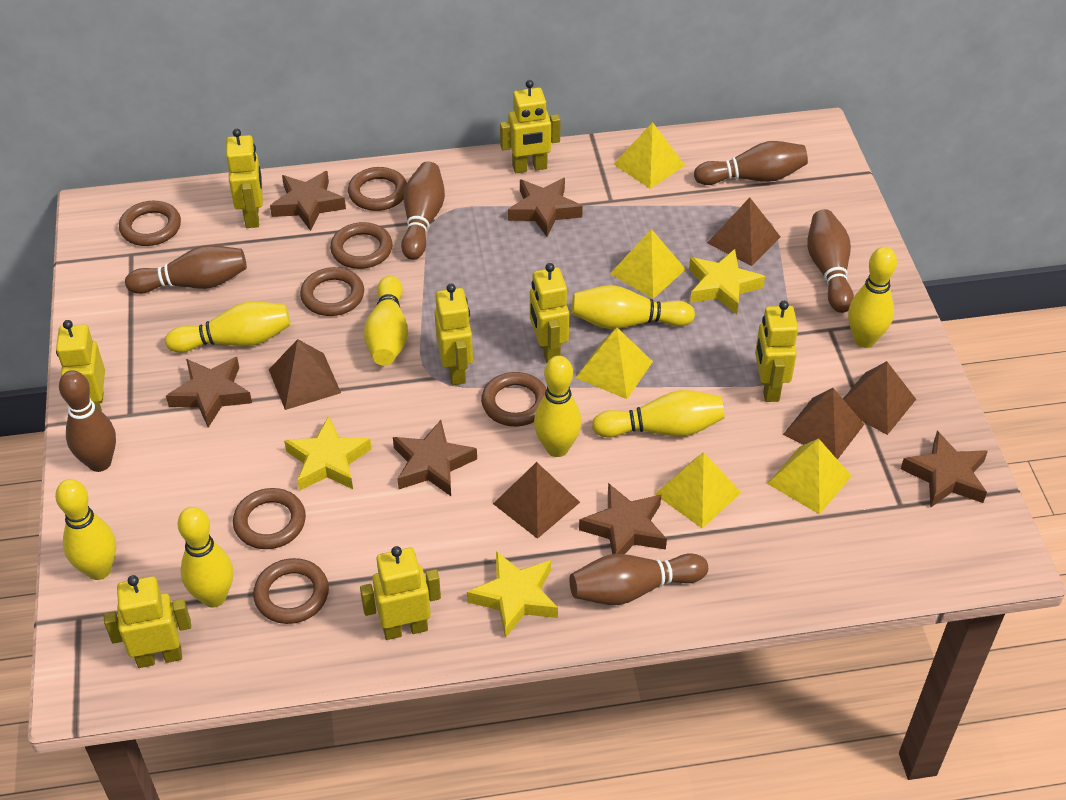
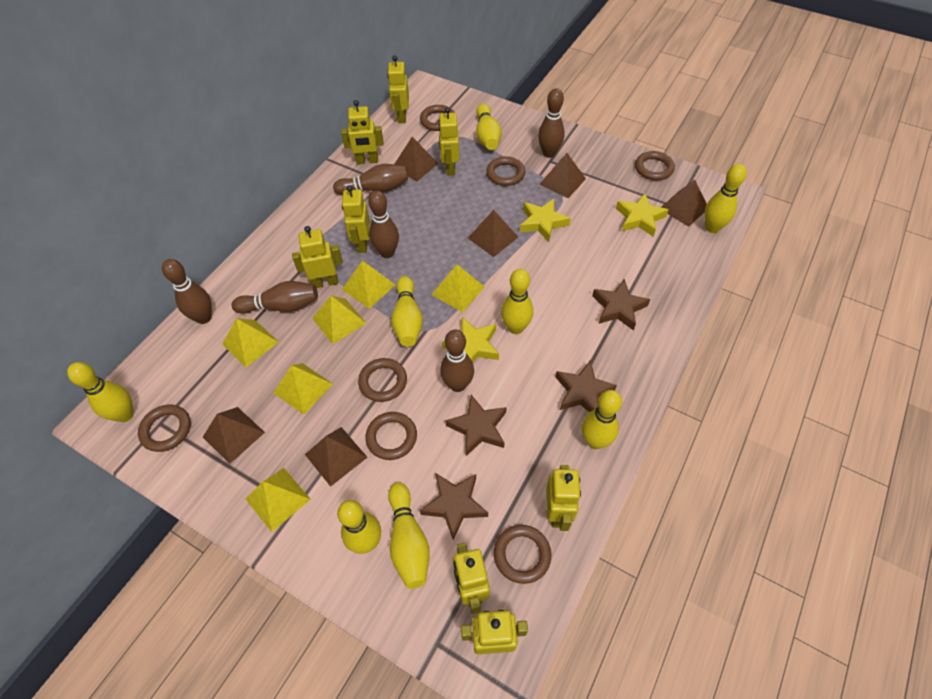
brown pyramid: [269,339,341,410] [493,462,580,539] [707,198,780,266] [783,388,864,460] [843,361,916,435] = 5 -> [203,407,265,464] [305,427,368,487] [394,137,439,182] [468,210,518,257] [539,153,586,198] [661,180,707,227] = 6
brown star: [166,357,252,428] [270,171,346,231] [393,420,477,496] [508,178,583,237] [579,483,667,554] [901,431,988,508] = 6 -> [420,473,488,540] [445,395,507,456] [555,360,617,413] [592,279,650,331] = 4
yellow pyramid: [576,328,653,399] [610,229,686,299] [614,122,685,189] [655,452,742,528] [767,438,852,514] = 5 -> [222,318,279,367] [245,468,311,532] [273,363,333,415] [312,296,367,344] [342,261,395,309] [431,265,485,312] = 6

